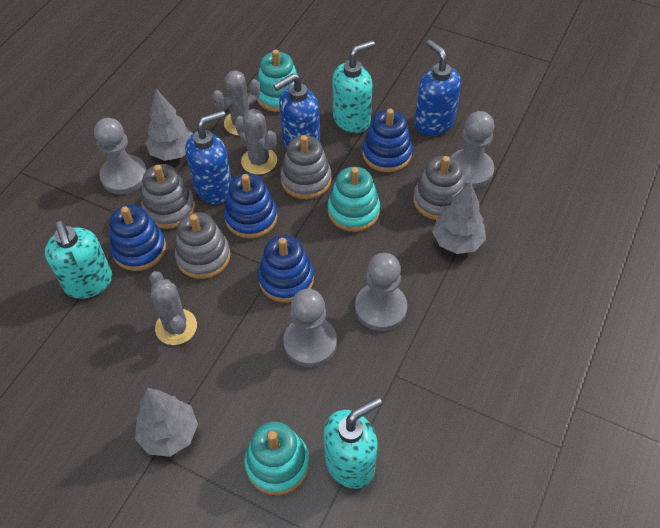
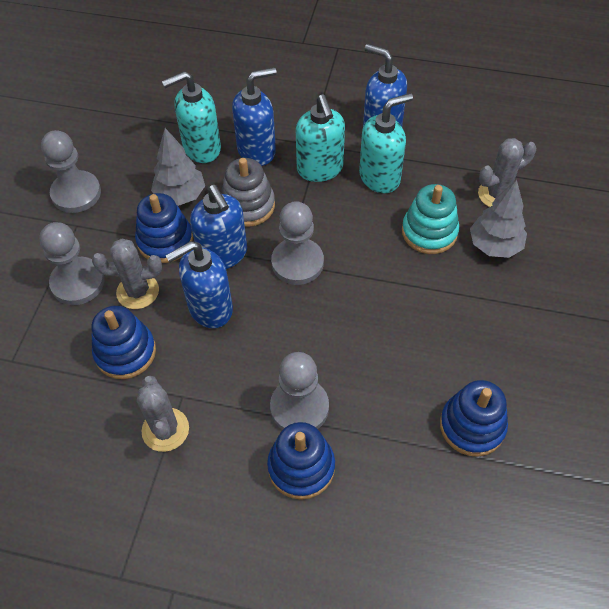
blue soap dispenser: [185,110,232,204] [273,73,320,148] [414,40,461,136] = 3 -> [165,241,233,328] [190,185,247,269] [232,67,277,166] [363,44,407,127] = 4
grey stacking toy: [141,164,195,229] [175,212,231,279] [280,135,332,199] [413,156,465,220] = 4 -> [221,158,275,227] = 1
grey tree: [135,388,198,457] [145,89,193,161] [432,181,486,254] = 3 -> [151,128,205,206] [470,180,527,258] = 2
turquoise stacking toy: [244,422,310,495] [257,49,298,112] [328,167,380,232] = 3 -> [402,184,460,254] = 1

